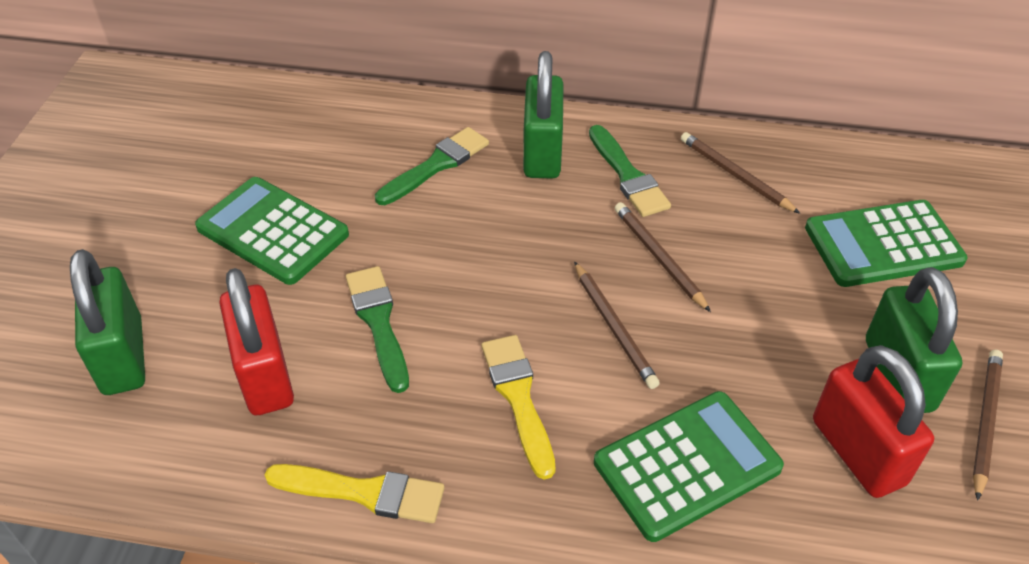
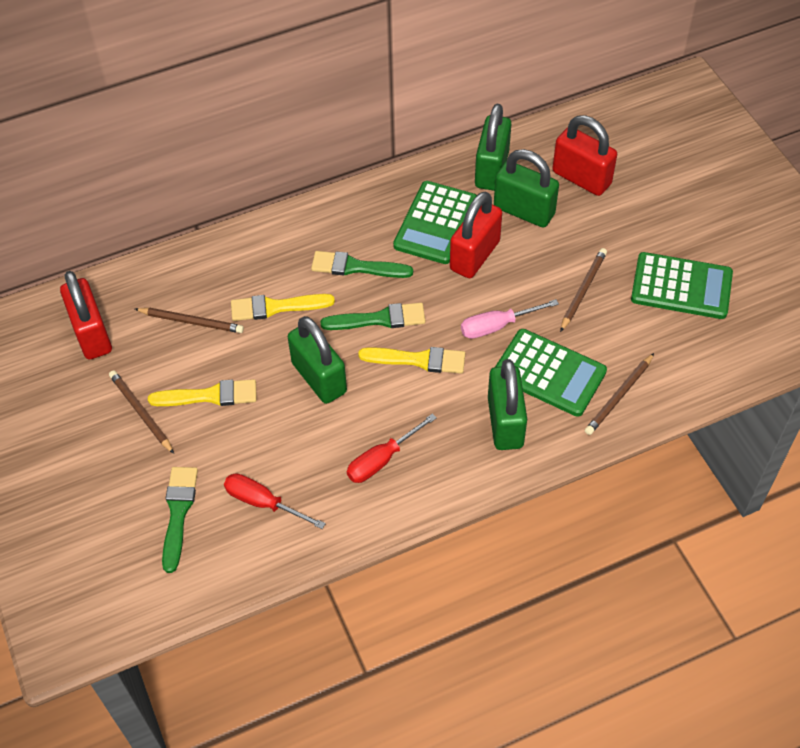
green padlock: [70,249,145,395] [523,51,564,179] [866,267,962,413] = 3 -> [288,316,347,404] [475,104,511,191] [488,359,527,450] [494,149,559,228] = 4
pink screwdriver: none = 0 -> [461,299,559,339] = 1
red padlock: [219,268,294,415] [813,345,934,498] = 2 -> [60,271,112,360] [450,192,502,278] [553,115,617,196] = 3
red screwdriver: none = 0 -> [224,473,326,529] [347,413,437,483] = 2
yellow brush: [265,464,444,523] [481,335,556,480] = 2 -> [148,379,257,406] [231,294,335,321] [358,347,465,374] = 3

